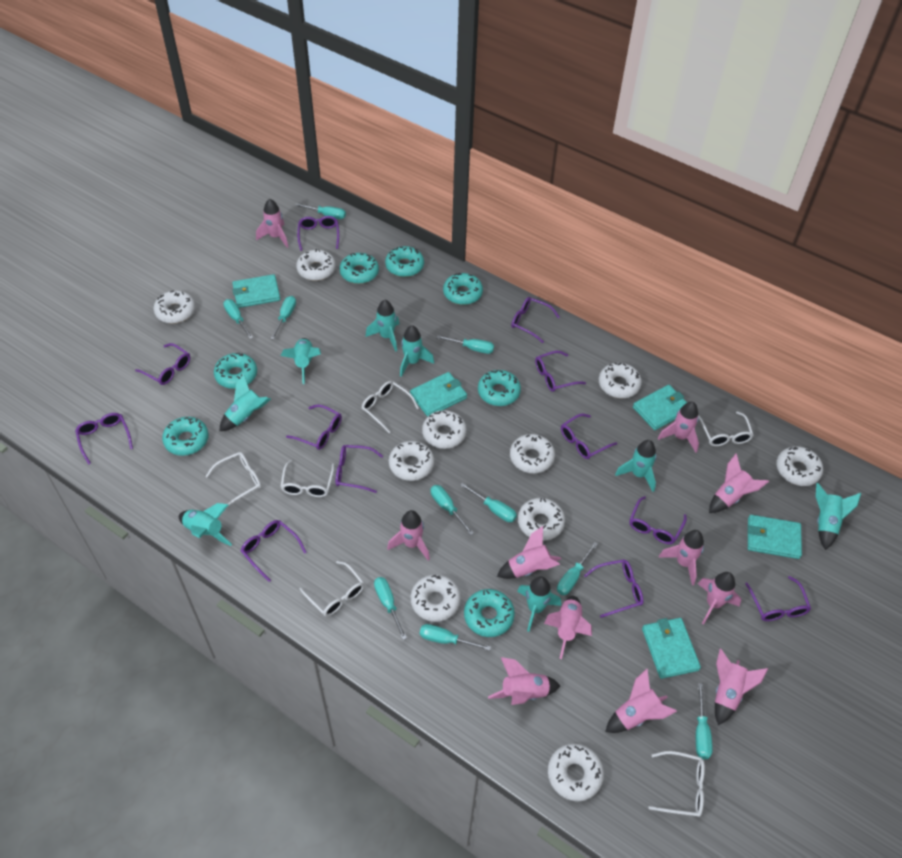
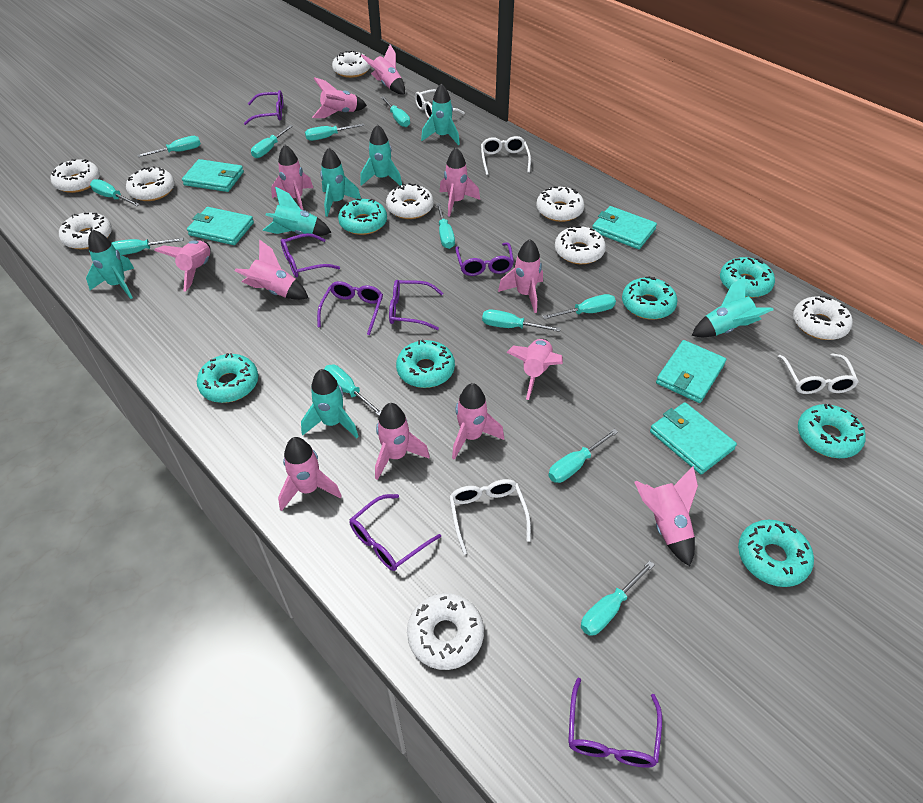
pink rocket: [256,198,288,248] [387,510,430,561] [488,657,560,705] [497,526,561,579] [544,596,592,659] [605,669,677,733] [658,402,699,453] [659,530,704,585] [698,572,741,624] [709,453,769,513] [715,649,768,725] = 11 -> [154,240,210,292] [234,239,308,300] [271,145,313,210] [278,437,342,511] [312,77,367,118] [361,44,405,95] [375,403,430,480] [440,148,480,217] [452,383,504,460] [498,239,543,313] [506,339,563,400] [634,466,698,566] = 12
purple glasses: [75,413,133,464] [135,343,190,385] [241,520,306,582] [286,404,342,450] [297,216,339,251] [335,445,383,493] [511,297,560,343] [535,351,586,392] [561,413,617,459] [584,559,644,618] [629,496,687,544] [745,576,811,621] = 12 -> [244,90,283,125] [281,233,340,277] [317,281,383,335] [349,494,441,571] [389,280,443,330] [455,243,514,276] [568,678,662,768] = 7
turquoise rocket: [179,503,232,546] [220,374,271,431] [281,338,321,384] [365,300,399,352] [400,325,434,377] [517,576,561,632] [615,440,656,492] [816,483,861,550] = 8 -> [86,229,134,299] [263,187,332,236] [301,369,359,438] [320,148,361,217] [360,124,402,186] [421,83,460,145] [692,276,773,337] = 7
turquoise screwdriver: [223,299,253,339] [270,296,296,340] [295,203,346,219] [374,577,407,640] [420,624,491,651] [431,485,474,535] [436,335,494,354] [460,483,517,522] [557,542,598,595] [696,683,713,759] = 10 -> [90,179,140,207] [112,238,183,255] [137,136,201,157] [251,125,293,158] [305,123,365,141] [324,365,381,416] [381,96,410,127] [436,203,455,249] [482,309,561,332] [542,294,616,319] [548,429,618,483] [581,561,655,636] = 12
white donut: [153,290,195,323] [296,249,336,281] [389,441,434,481] [411,574,461,622] [422,410,467,449] [510,434,555,473] [518,498,565,541] [548,744,604,801] [599,363,642,398] [776,446,823,486] = 10 -> [51,159,100,193] [59,212,112,250] [126,166,175,201] [332,51,371,78] [386,183,434,219] [407,593,484,670] [536,187,584,222] [555,225,606,264] [793,296,853,340] = 9
white glasses: [206,452,261,507] [280,460,335,497] [300,561,364,617] [361,381,419,433] [648,751,705,817] [698,411,754,446] = 6 -> [415,89,465,118] [449,479,531,554] [481,136,531,175] [778,353,859,394] = 4

